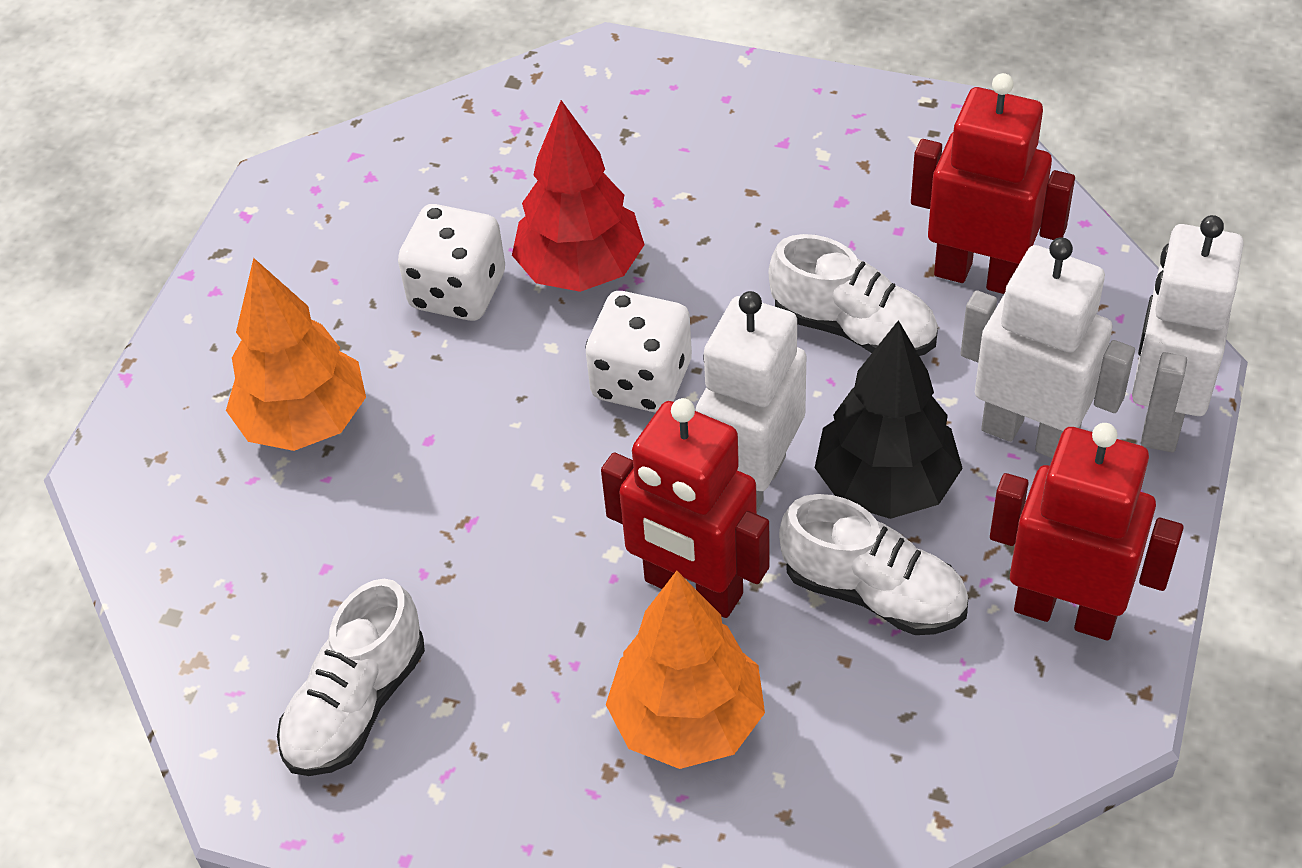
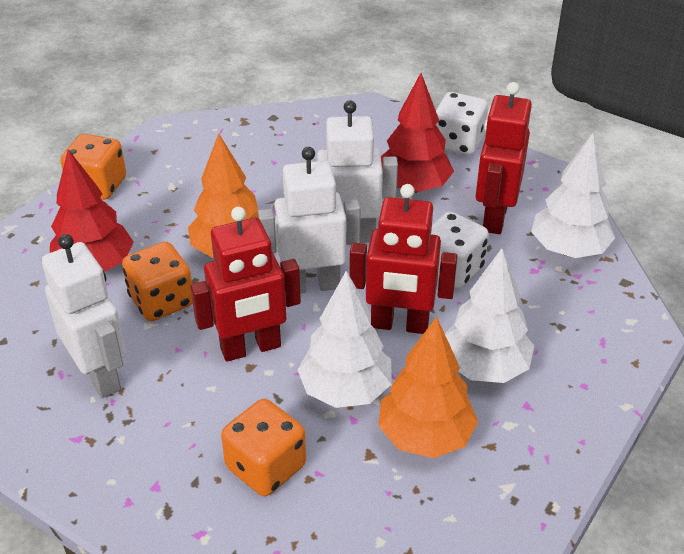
black tree: [815,320,963,519] = 1 -> none = 0
orange dice: none = 0 -> [60,134,126,200] [122,242,193,321] [221,399,306,496] = 3
red tree: [512,100,645,292] = 1 -> [50,149,134,272] [381,73,454,193] = 2
white shoe: [277,579,425,776] [769,234,938,356] [779,494,968,635] = 3 -> none = 0
white tree: none = 0 -> [298,271,392,408] [445,248,534,383] [531,133,615,258] = 3

